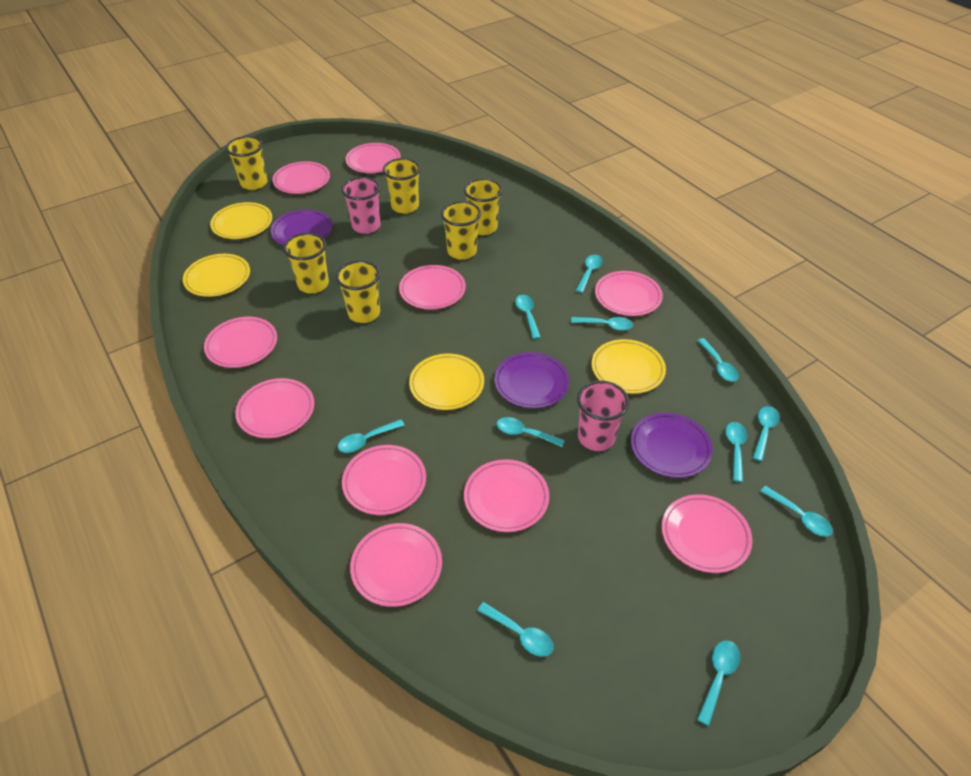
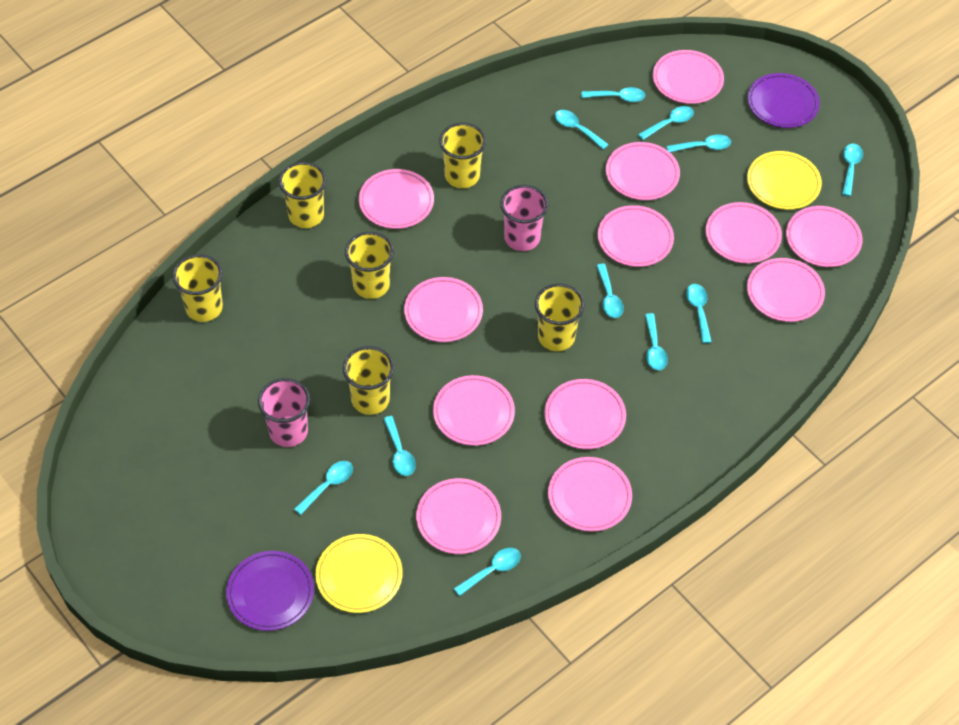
pink plate: [204,317,277,368] [235,378,314,438] [273,161,330,194] [342,445,426,515] [346,143,401,173] [350,523,442,607] [399,265,466,309] [464,459,549,532] [595,271,663,316] [662,494,753,573] = 10 -> [359,169,434,229] [404,277,483,342] [416,478,501,554] [433,375,515,446] [544,379,626,449] [548,457,632,532] [598,205,674,267] [606,142,680,200] [653,50,724,104] [706,202,782,263] [747,258,825,322] [786,206,862,267] = 12
purple plate: [271,209,333,245] [494,352,569,409] [631,413,713,478] = 3 -> [226,551,314,631] [748,73,820,128] = 2
yellow plate: [183,254,250,297] [210,202,272,239] [409,354,484,410] [592,339,666,394] = 4 -> [316,534,403,613] [747,151,822,210] = 2

